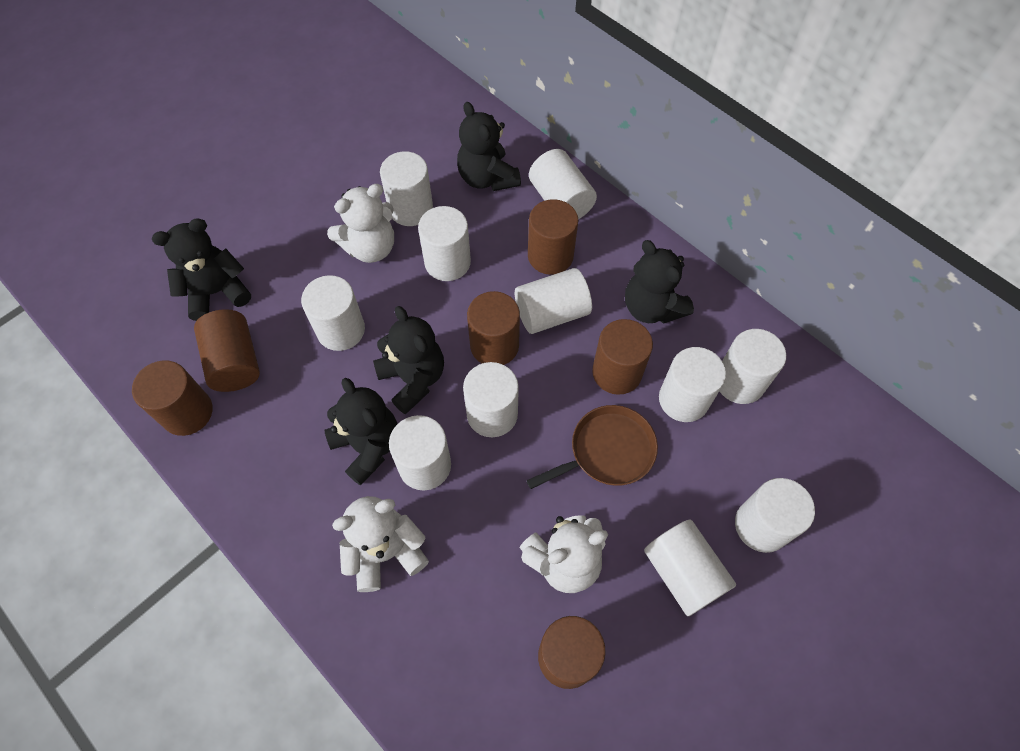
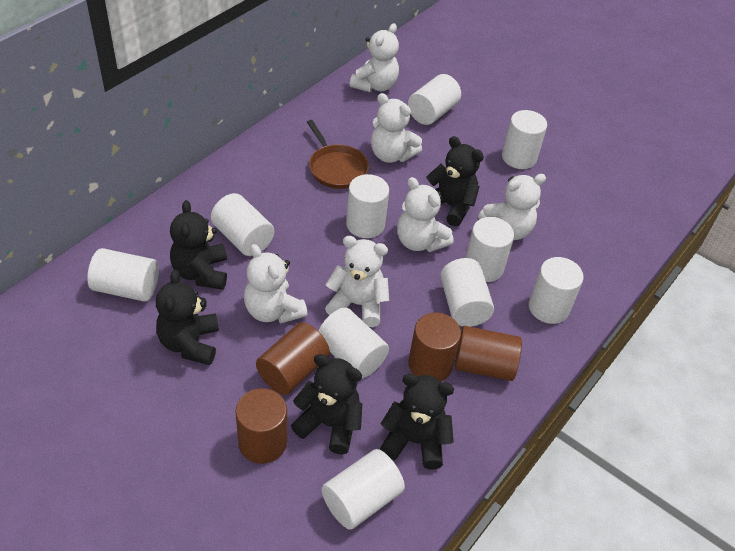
brown cylinder: [132,360,213,436] [194,309,260,392] [467,291,520,365] [528,199,579,275] [538,616,605,689] [592,319,653,395] = 6 -> [235,388,287,464] [256,322,330,395] [408,313,461,381] [455,326,522,381] = 4
white cylinder: [301,275,365,351] [380,151,433,226] [389,415,451,490] [418,206,471,281] [463,362,519,437] [515,268,592,334] [529,149,597,219] [644,520,736,616] [659,347,726,422] [720,329,786,404] [735,478,815,553] = 11 -> [87,248,159,302] [211,193,274,256] [319,308,389,379] [322,449,405,530] [346,174,389,238] [408,74,461,125] [440,258,494,327] [466,217,514,282] [502,110,547,169] [529,257,584,324] = 10
white teddy bear: [327,184,394,263] [332,496,429,592] [519,515,608,593] = 3 -> [244,244,308,323] [325,236,389,327] [350,23,399,92] [371,93,422,163] [397,177,454,252] [478,174,546,240] = 6

